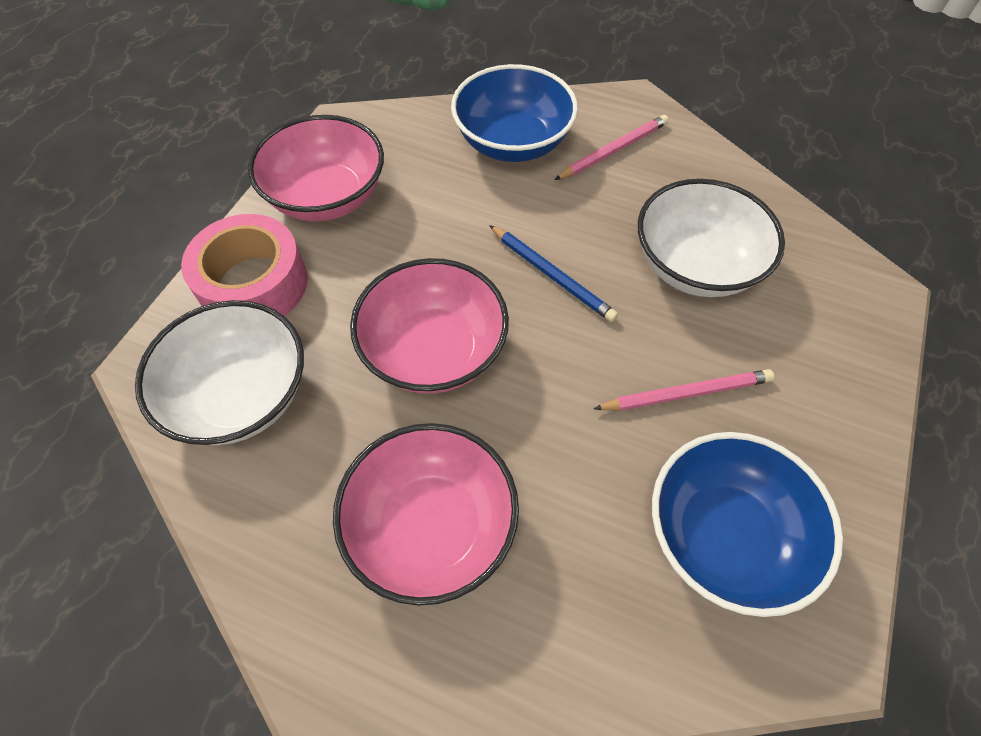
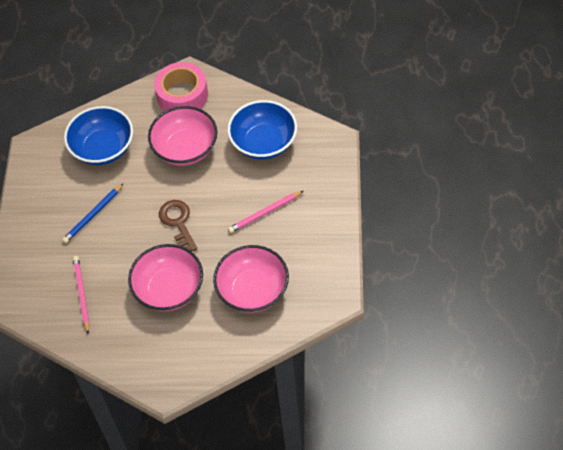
brown key: none = 0 -> [159,200,197,251] = 1
white bowl: [135,300,304,445] [638,179,785,297] = 2 -> none = 0

